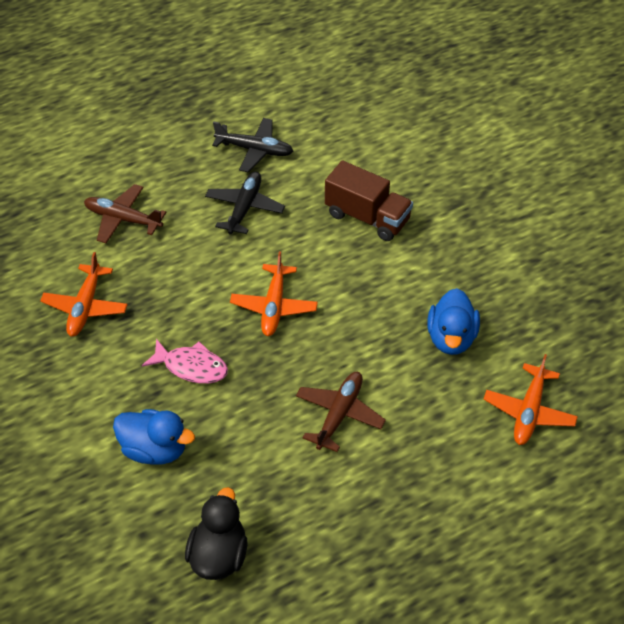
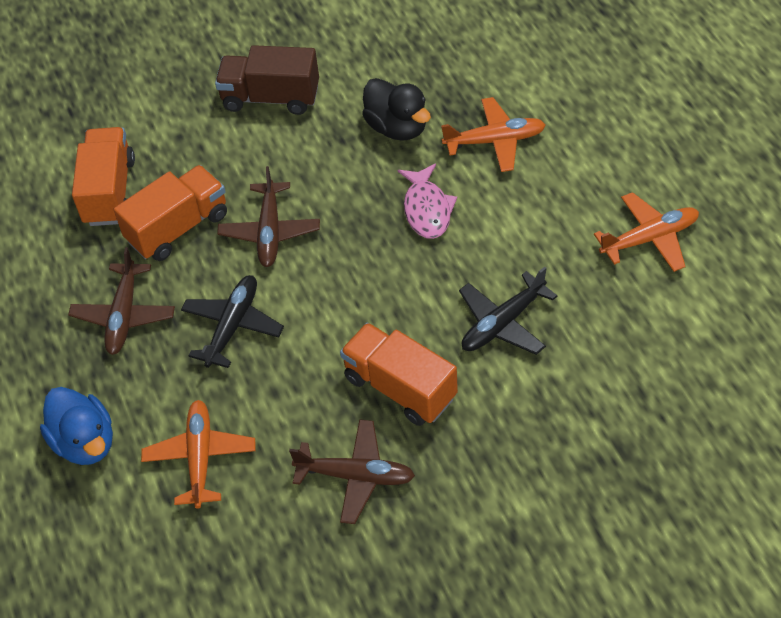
blue duck: [113,409,195,465] [427,288,480,355] = 2 -> [40,387,113,465] = 1
brown plane: [84,184,167,243] [296,372,386,452] = 2 -> [68,247,175,355] [217,166,320,267] [289,419,415,524] = 3
orange truck: none = 0 -> [72,127,135,226] [114,165,227,261] [340,323,458,426] = 3

